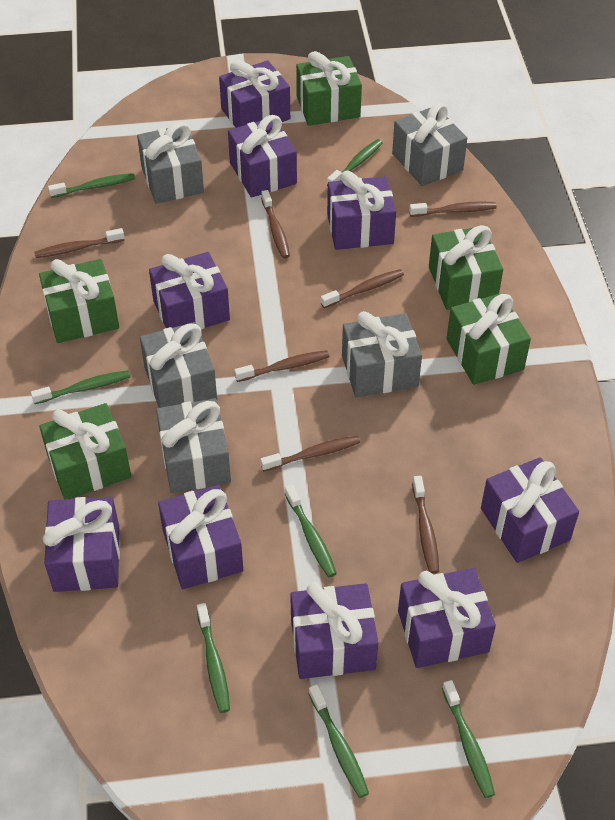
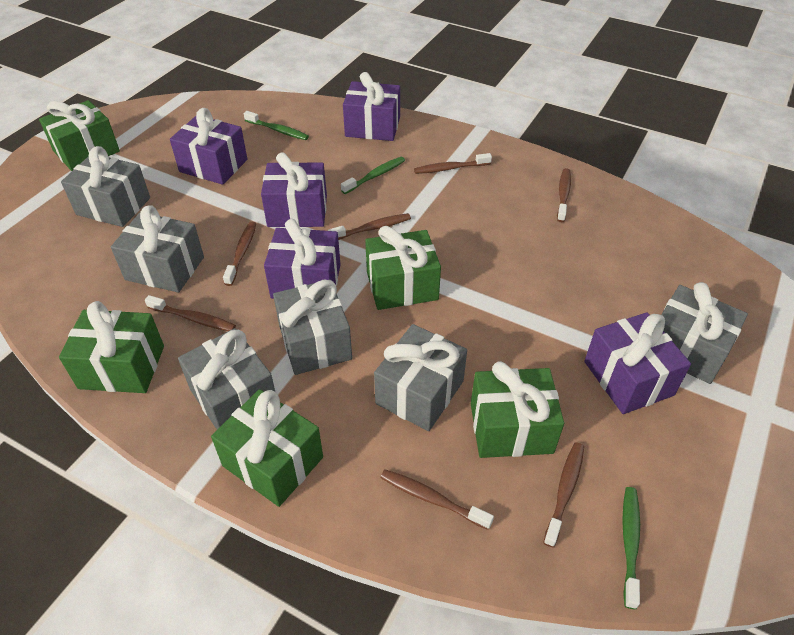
green toothbrush: [31,370,130,404] [48,173,135,198] [197,603,230,713] [285,485,337,577] [308,684,369,798] [327,139,383,186] [442,680,495,798] = 7 -> [244,111,309,140] [341,157,405,194] [622,487,640,609] = 3
grey gift: [137,122,204,204] [140,322,217,408] [156,398,231,493] [342,311,422,398] [392,103,467,186] = 5 -> [61,146,150,227] [111,205,204,293] [178,328,275,429] [273,279,352,375] [374,324,467,431] [661,282,748,384] = 6
purple gift: [43,496,120,592] [149,252,230,329] [158,485,243,589] [219,60,290,128] [228,115,297,197] [290,582,378,679] [327,171,396,250] [398,568,496,668] [481,457,579,563] = 9 -> [170,108,247,185] [261,152,327,227] [264,219,341,299] [343,72,400,141] [584,312,691,414] = 5

